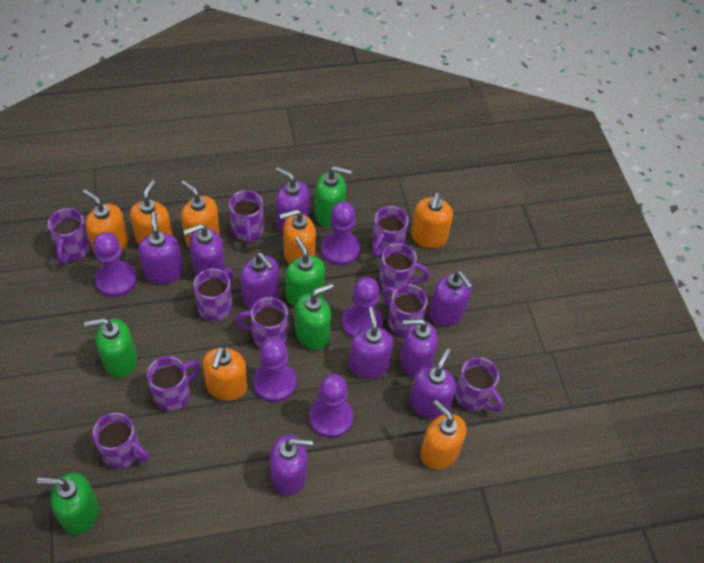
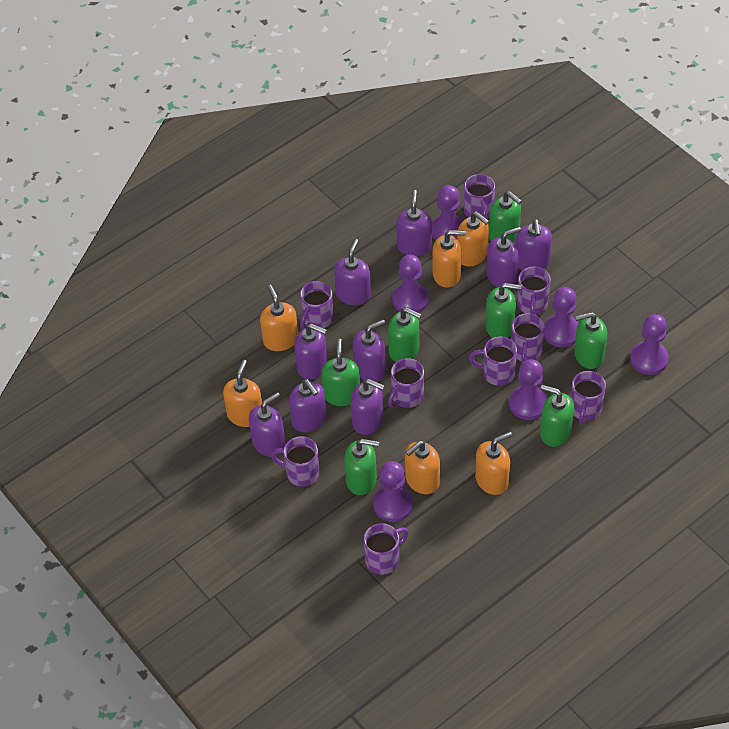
green soap dispenser: [37,472,99,535] [84,318,137,378] [286,237,325,306] [295,283,333,350] [315,166,352,227] = 5 -> [321,339,360,406] [344,439,379,495] [388,307,422,362] [485,283,521,338] [489,191,522,242] [540,385,574,447] [574,312,607,369] = 7
orange soap dispenser: [83,190,128,254] [130,180,173,245] [181,181,220,247] [203,346,248,401] [280,209,316,264] [411,193,453,248] [420,400,467,469] = 7 -> [223,360,262,427] [260,285,298,351] [405,441,440,494] [433,230,466,288] [457,211,489,266] [475,432,512,495] = 6
purple mug: [48,208,91,264] [92,413,149,469] [147,356,200,411] [194,268,234,321] [229,190,264,244] [236,297,288,348] [372,206,409,257] [379,243,430,294] [382,284,428,336] [455,357,503,412] = 10 -> [271,436,320,487] [300,281,334,330] [363,523,409,575] [388,358,424,408] [464,174,495,219] [469,337,517,386] [511,313,545,364] [517,267,551,315] [571,371,606,424] = 9
purple pawn: [93,232,137,297] [253,338,296,402] [309,374,353,438] [321,202,360,266] [342,277,383,338] = 5 -> [373,461,413,522] [392,255,429,313] [432,185,463,241] [509,359,547,420] [544,287,578,347] [630,314,669,375] = 6

